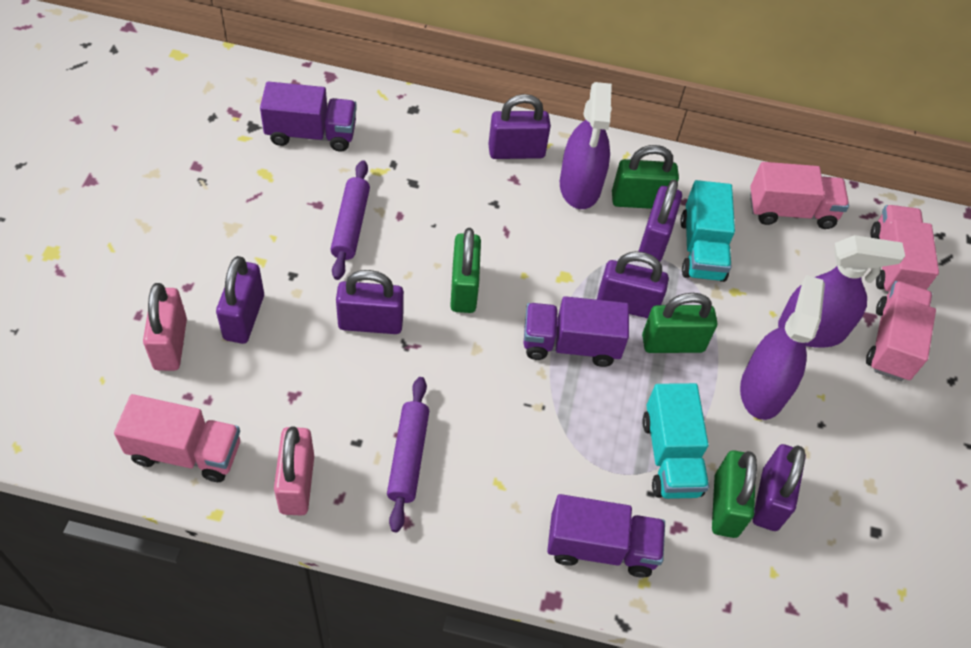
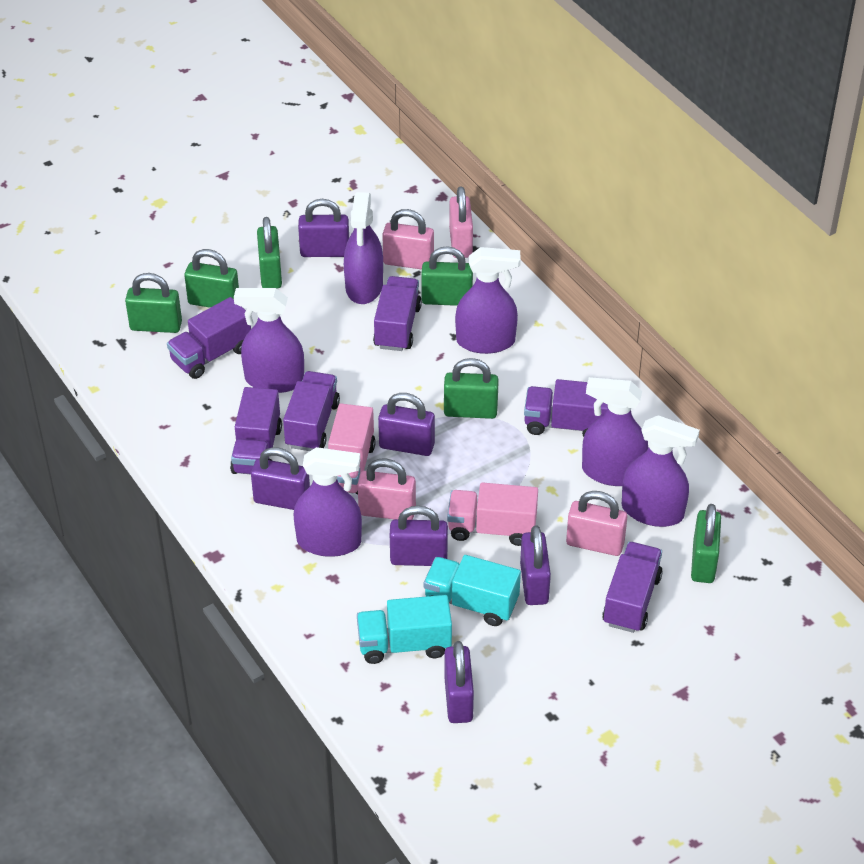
green padlock: [450,228,481,313] [612,145,679,209] [642,293,717,353] [712,450,757,538] = 4 -> [125,273,182,333] [184,249,239,308] [257,217,282,288] [421,246,473,306] [444,358,499,419] [691,504,721,583] = 6
pink padlock: [143,283,187,371] [274,426,314,515] = 2 -> [358,459,416,520] [382,209,434,270] [449,186,473,258] [566,491,627,556] = 4
pink truck: [114,394,240,482] [750,162,849,229] [866,281,936,381] [871,205,939,294] = 4 -> [328,403,376,495] [447,482,538,546] = 2
purple rolling pin: [330,160,370,280] [387,377,429,532] = 2 -> none = 0
purple spray bottle: [560,82,612,209] [740,275,825,420] [778,235,905,348] = 3 -> [234,288,304,393] [294,447,362,557] [344,192,383,304] [455,247,521,354] [582,377,648,486] [622,415,700,527] = 6
purple truck: [260,81,357,152] [523,296,629,367] [547,494,665,578] = 3 -> [167,297,251,379] [230,387,282,474] [283,371,340,451] [373,276,422,351] [524,379,608,437] [602,542,663,633] = 6

